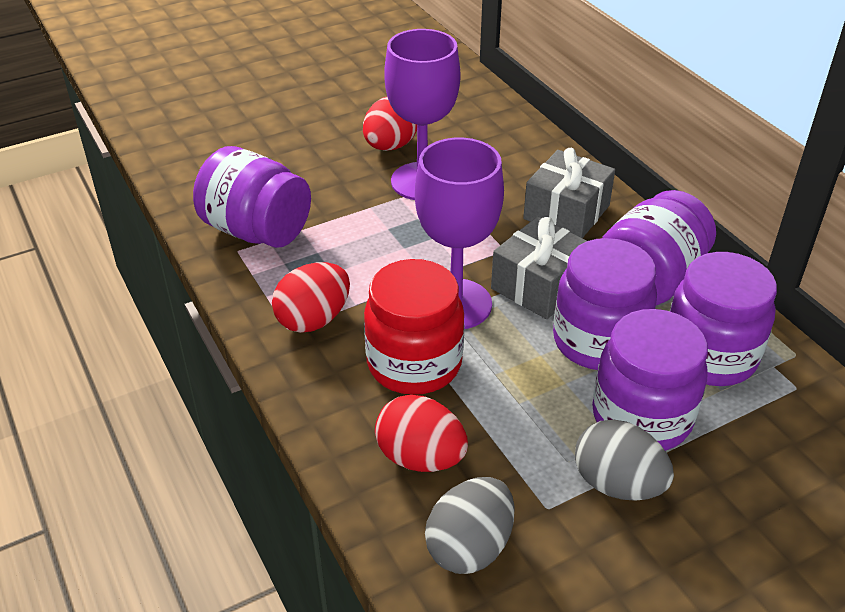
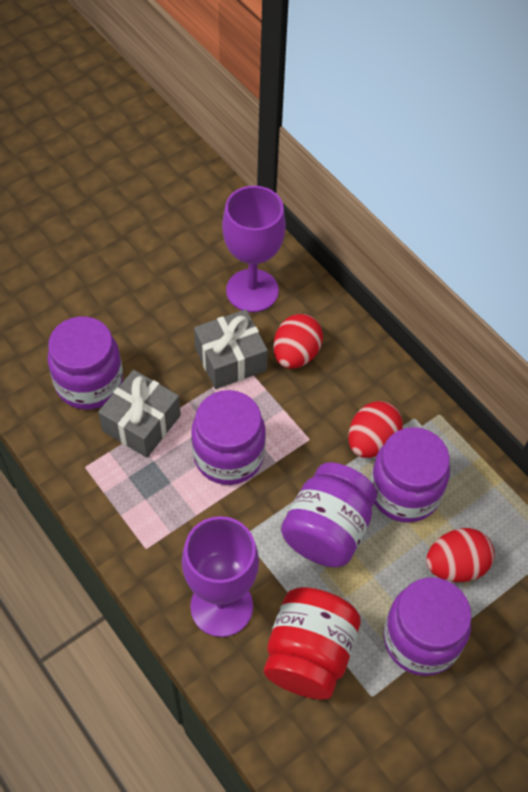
grey egg: [425,477,515,574] [575,420,674,501] = 2 -> none = 0

